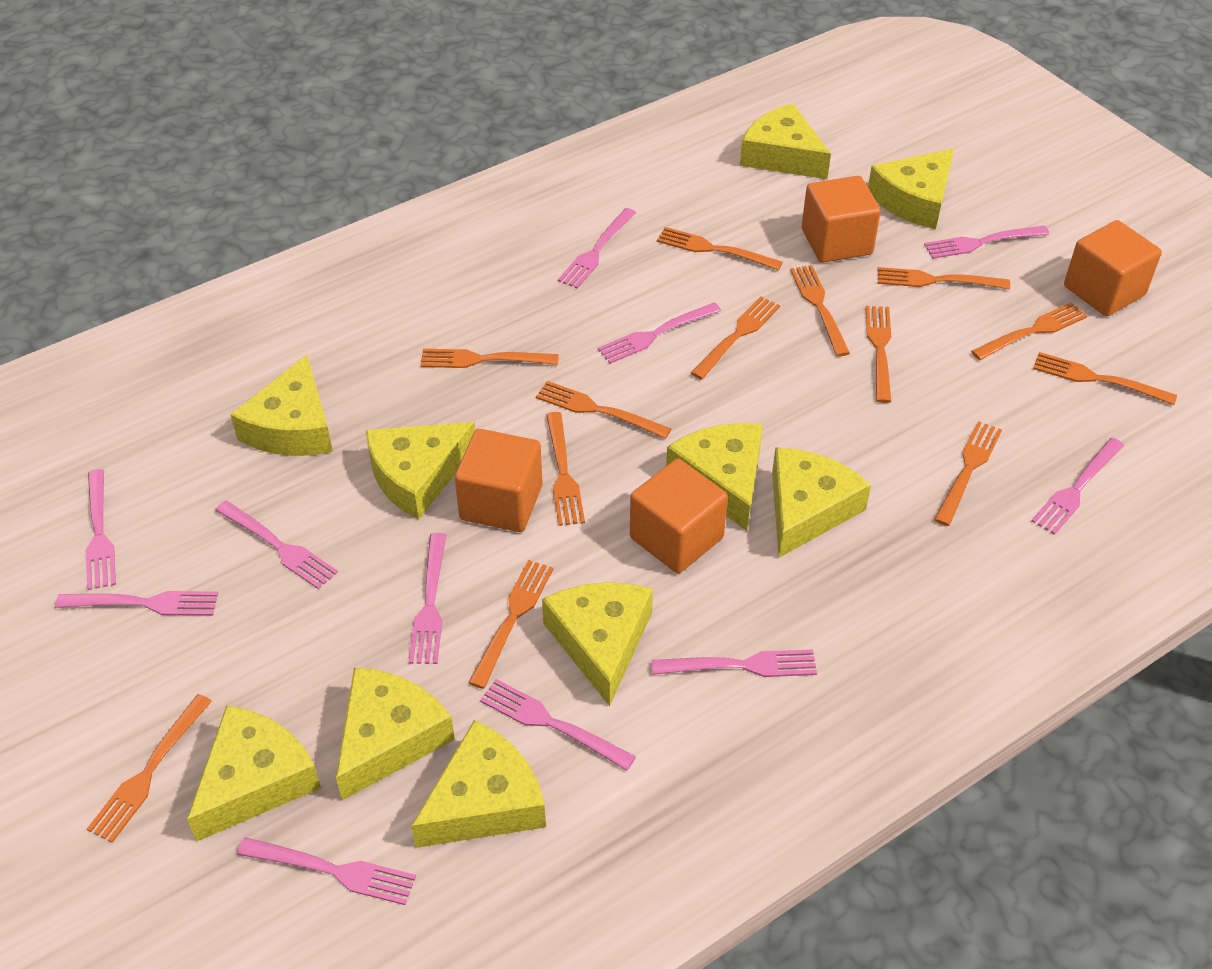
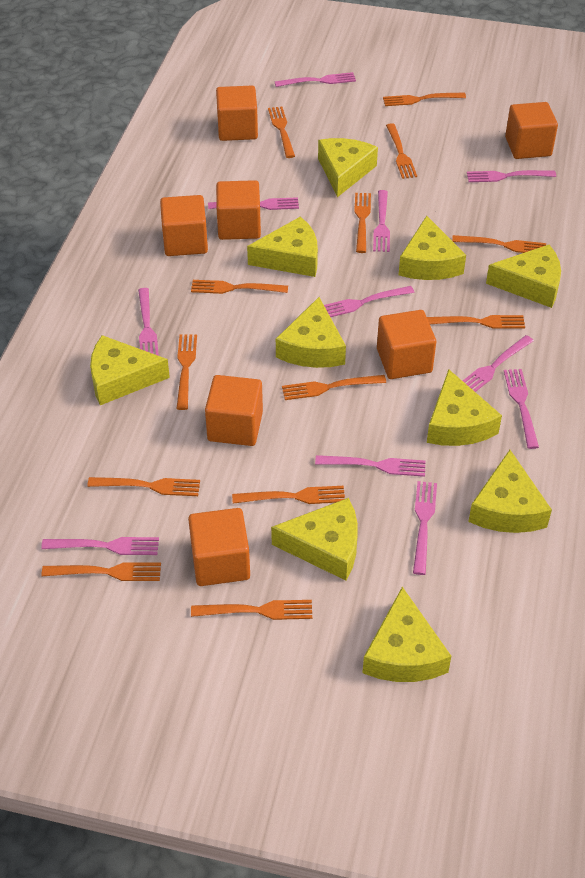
orange cube: [455,429,543,532] [630,459,728,573] [802,176,881,263] [1064,220,1162,316] = 4 -> [160,195,208,256] [188,508,250,586] [205,375,263,446] [216,86,258,141] [216,180,261,240] [377,310,436,379] [505,102,558,159] = 7

